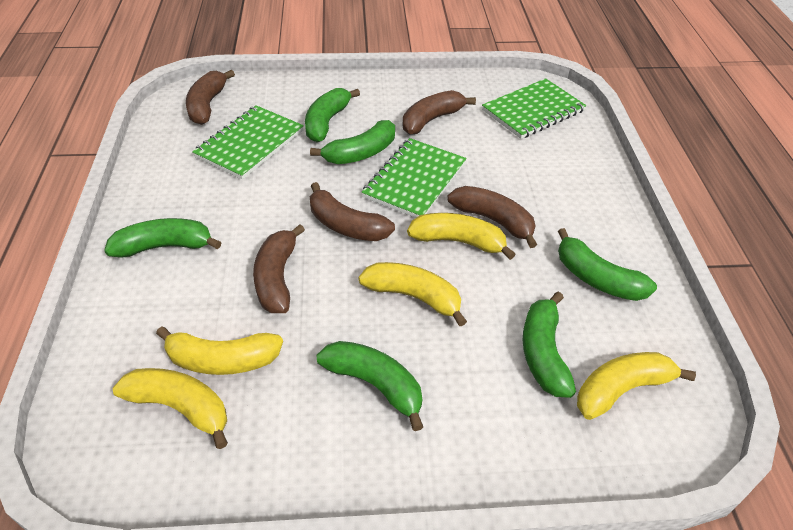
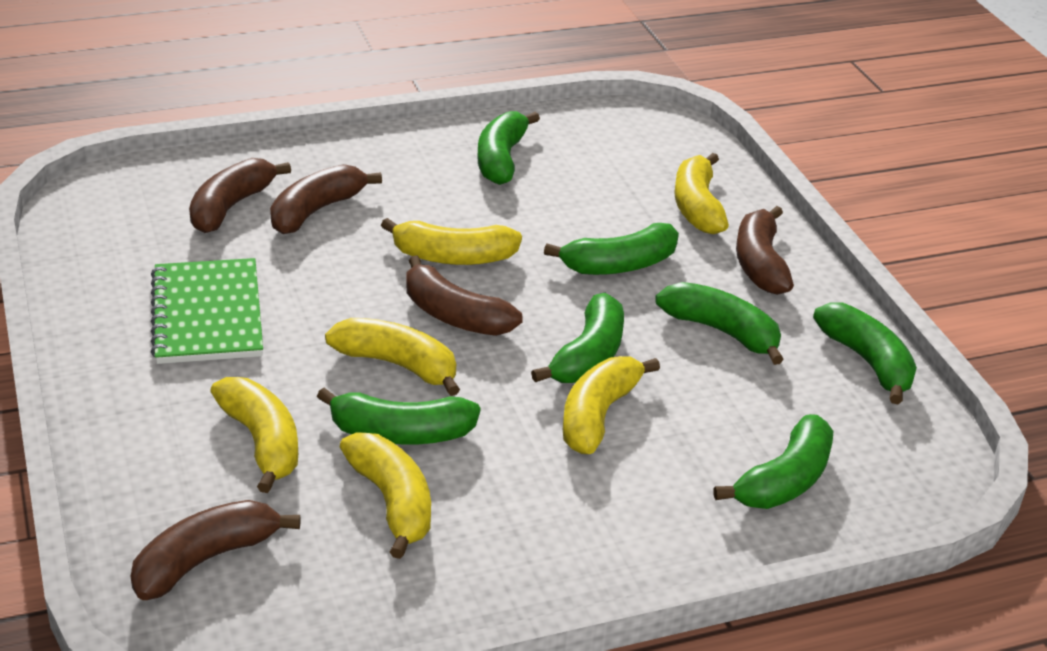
green banana: [104,218,222,258] [305,88,360,142] [310,120,395,164] [316,341,423,431] [523,292,576,398] [558,228,657,301] = 6 -> [317,388,480,444] [477,111,540,185] [531,293,624,383] [544,223,679,275] [655,282,784,365] [713,414,833,509] [813,303,917,404] = 7
green notebook: [192,105,304,180] [362,138,466,218] [482,78,587,139] = 3 -> [151,258,263,364] = 1
yellow banana: [113,368,228,449] [156,326,283,375] [359,262,467,326] [407,213,516,260] [577,352,696,420] = 5 -> [210,377,298,493] [325,318,460,396] [340,432,431,559] [381,218,522,265] [563,356,660,454] [674,153,729,234] = 6

